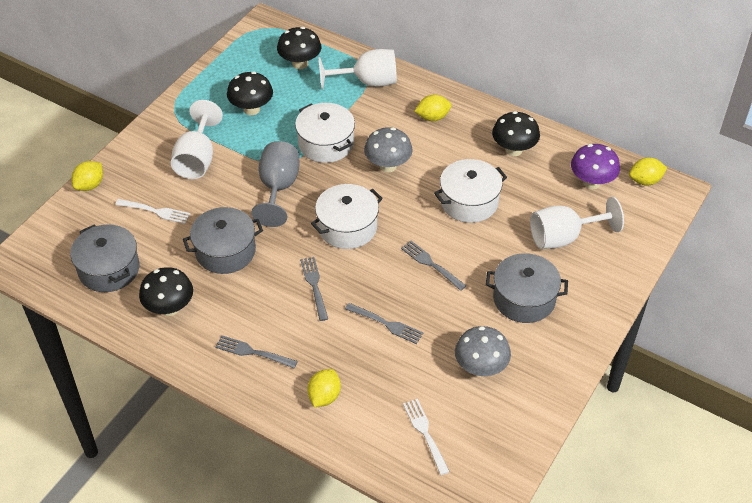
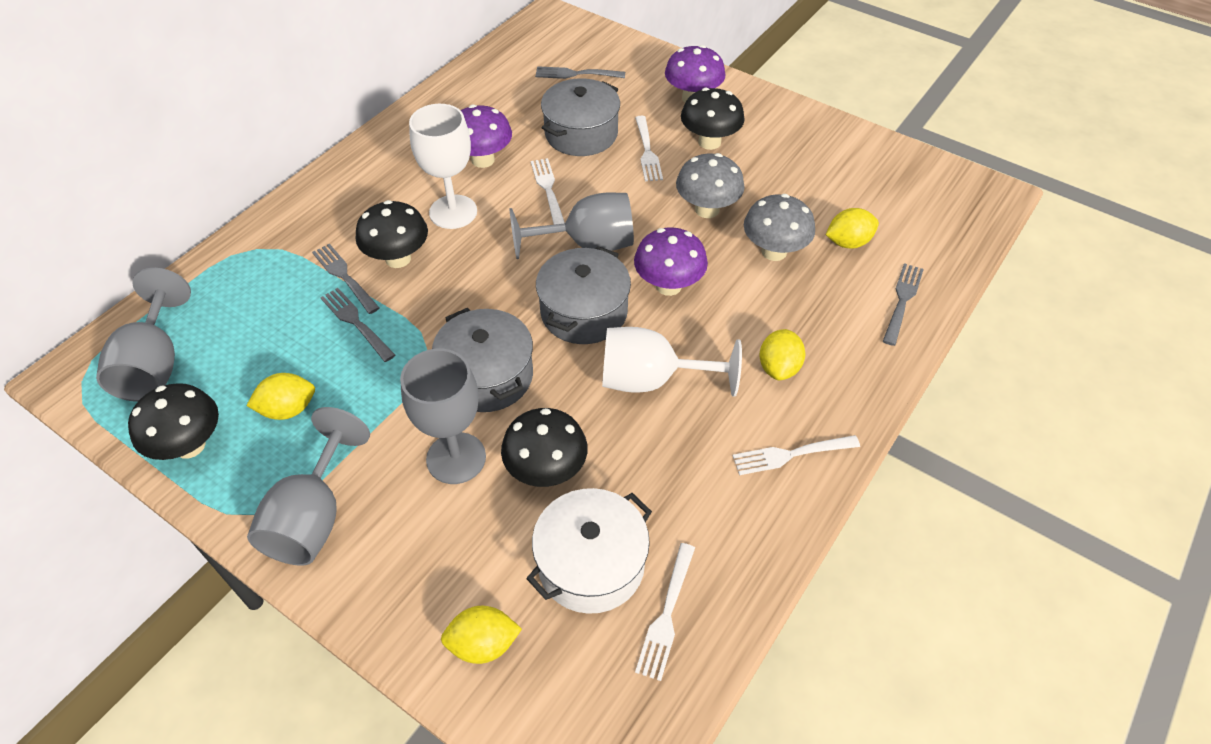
grey goblet: [251,141,299,227] = 1 -> [96,268,191,402] [247,407,370,566] [400,349,486,484] [510,193,634,259] = 4
purple mushroom: [571,144,620,189] = 1 -> [460,105,512,168] [634,228,708,296] [665,45,726,102] = 3
white fork: [115,199,190,224] [403,399,450,475] = 2 -> [531,158,565,225] [635,116,663,181] [635,543,695,681] [733,435,860,475] = 4
white goblet: [171,100,223,179] [319,49,397,89] [530,197,624,249] = 3 -> [409,104,477,229] [602,327,742,397] = 2
white pot: [295,103,355,163] [311,184,383,249] [434,159,507,223] = 3 -> [526,488,652,614] = 1

